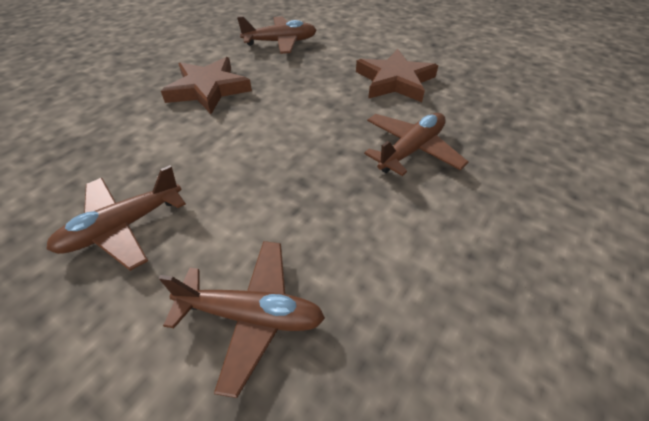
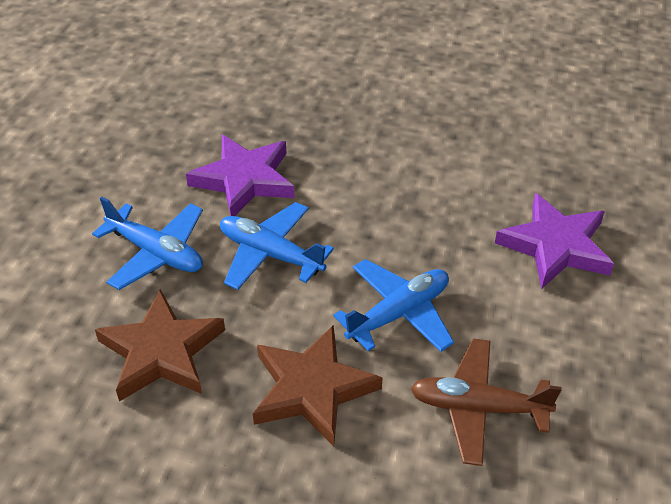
blue plane: none = 0 -> [92,197,203,290] [220,202,334,290] [333,259,454,352] = 3
brown plane: [46,165,186,271] [159,241,325,398] [237,16,317,54] [364,113,468,176] = 4 -> [410,338,562,466] = 1
purple star: none = 0 -> [186,135,294,216] [495,193,614,289] = 2

